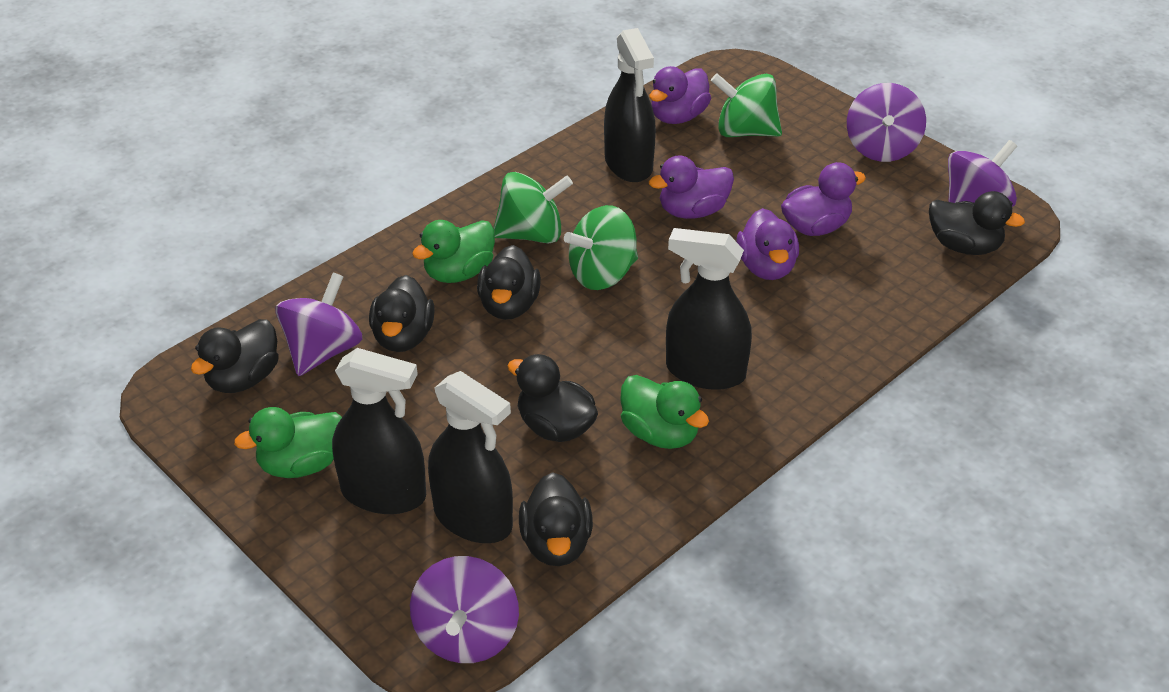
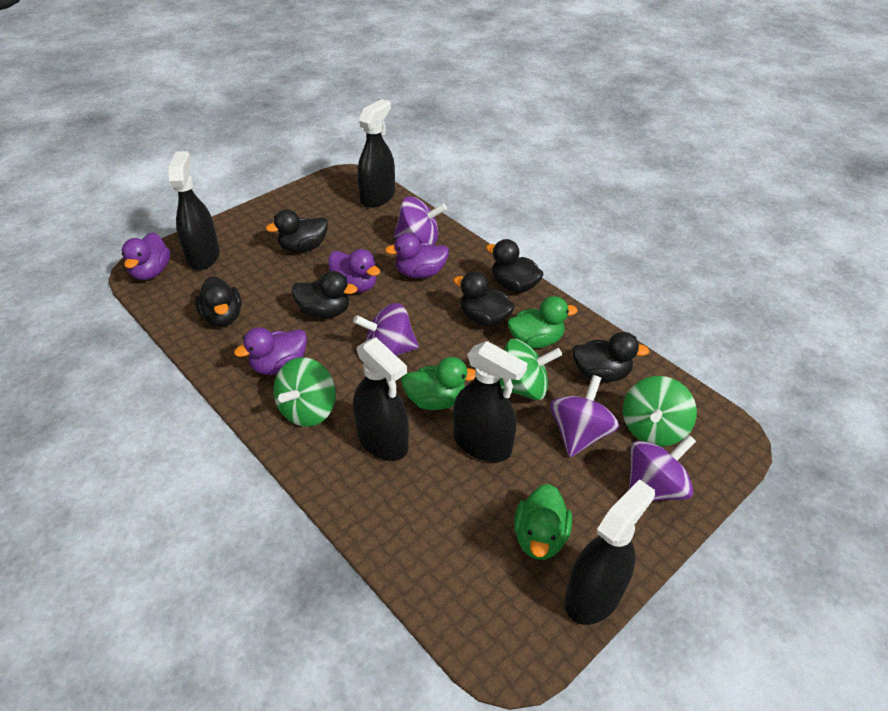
black spray bottle: [332,348,426,514] [428,371,513,543] [604,28,656,182] [666,228,752,390] = 4 -> [168,151,220,270] [353,337,409,461] [357,99,395,208] [453,341,528,462] [564,479,655,625] = 5

